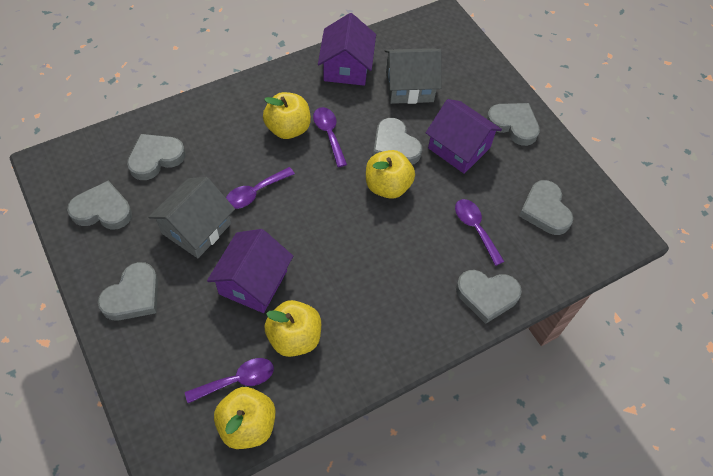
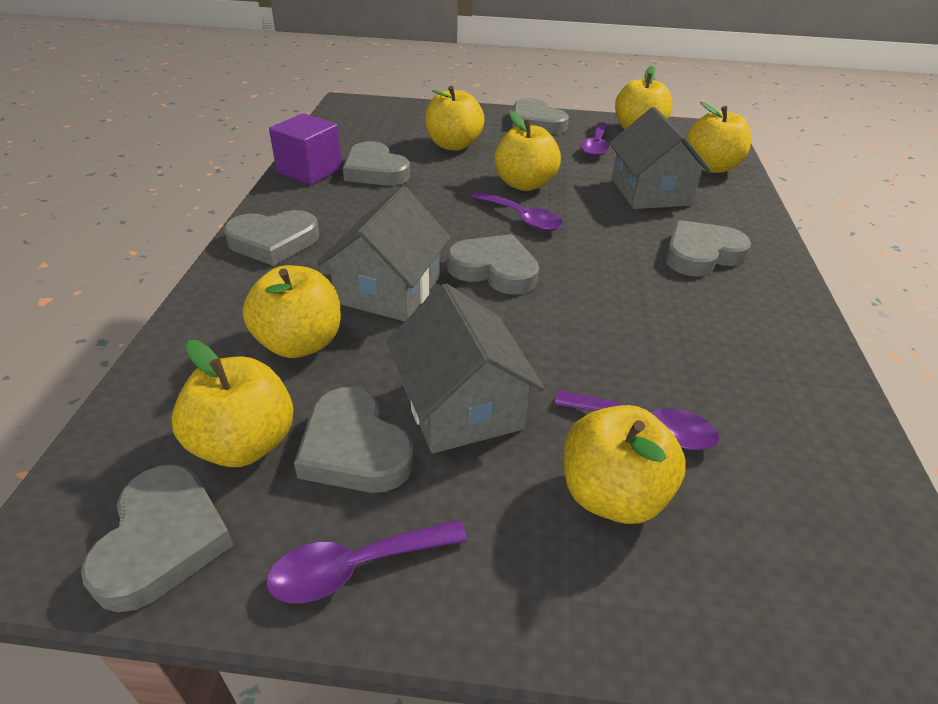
grey house: [148,177,235,258] [385,48,441,104] = 2 -> [317,186,451,321] [387,284,545,453] [609,107,712,209] = 3
purple cube: none = 0 -> [269,113,342,185] = 1
purple house: [207,229,293,313] [318,13,376,86] [426,99,502,174] = 3 -> none = 0
yellow apple: [214,387,275,449] [263,92,311,139] [264,300,321,357] [366,150,415,199] = 4 -> [172,340,294,467] [243,265,341,358] [425,86,485,151] [494,111,561,191] [564,405,686,524] [615,66,673,130] [687,102,751,173] = 7

